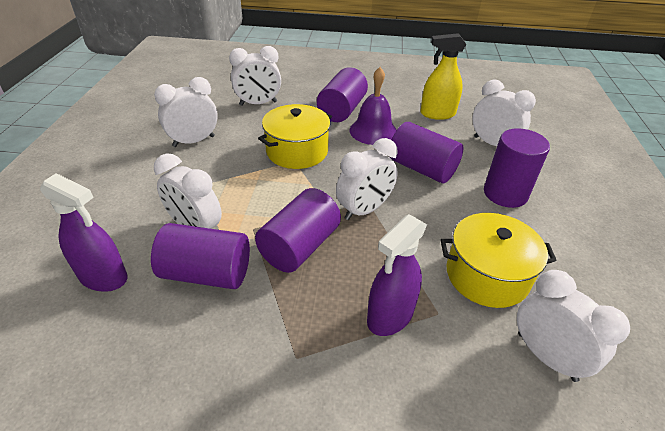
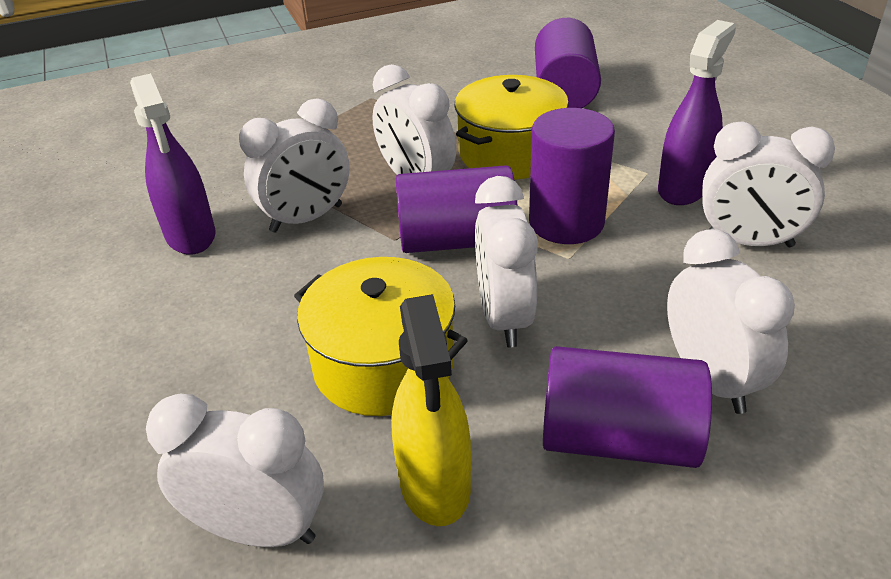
purple bell: [350,67,397,145] = 1 -> none = 0
purple cylinder: [151,223,250,289] [255,188,341,273] [317,67,368,122] [390,122,463,183] [484,128,550,208] = 5 -> [396,165,518,253] [529,108,615,244] [535,18,601,108] [543,346,712,468] = 4

